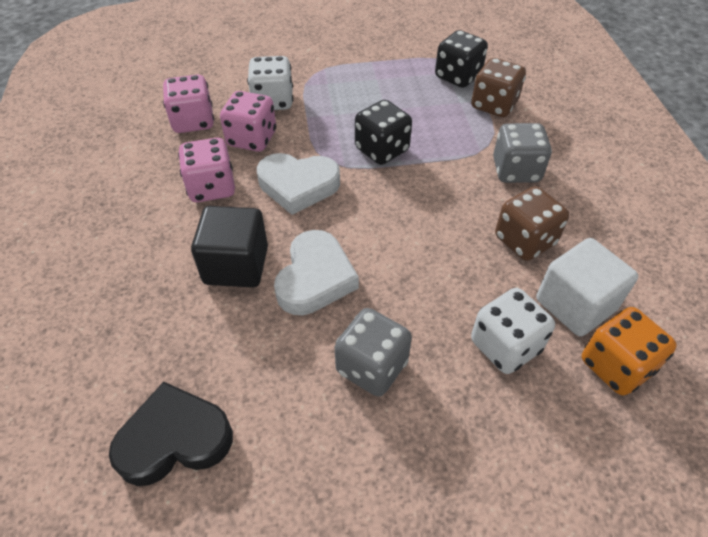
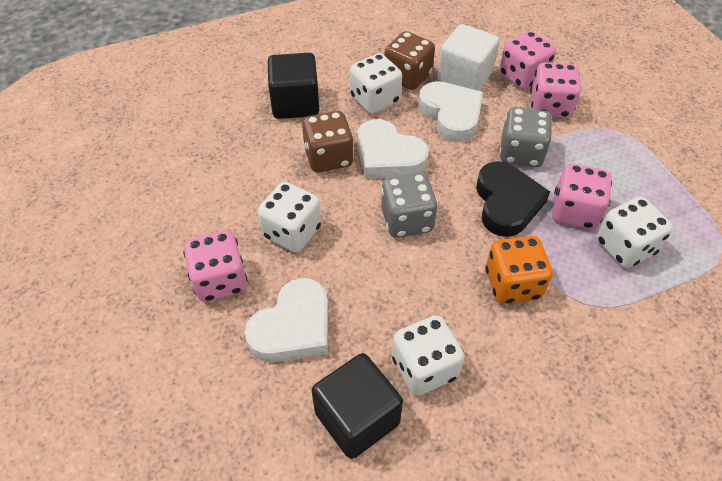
black cube: [191,206,268,288] = 1 -> [268,53,319,119] [312,353,403,459] = 2
black dice: [355,100,412,165] [435,30,488,88] = 2 -> none = 0
pink dice: [163,75,214,133] [178,138,235,202] [220,91,276,152] = 3 -> [183,231,248,302] [499,31,556,90] [530,62,581,118] [552,164,612,229] = 4
white dice: [247,56,293,110] [471,288,555,374] = 2 -> [258,182,322,252] [350,53,402,114] [392,315,464,396] [596,197,673,268] = 4
white heart: [257,153,340,215] [274,230,359,315] = 2 -> [244,278,328,362] [357,119,429,179] [418,81,483,142] = 3

